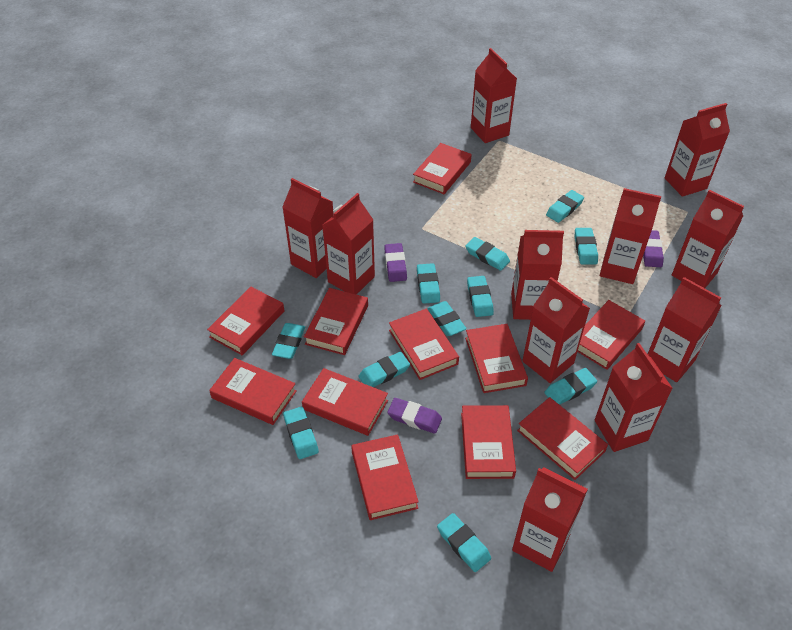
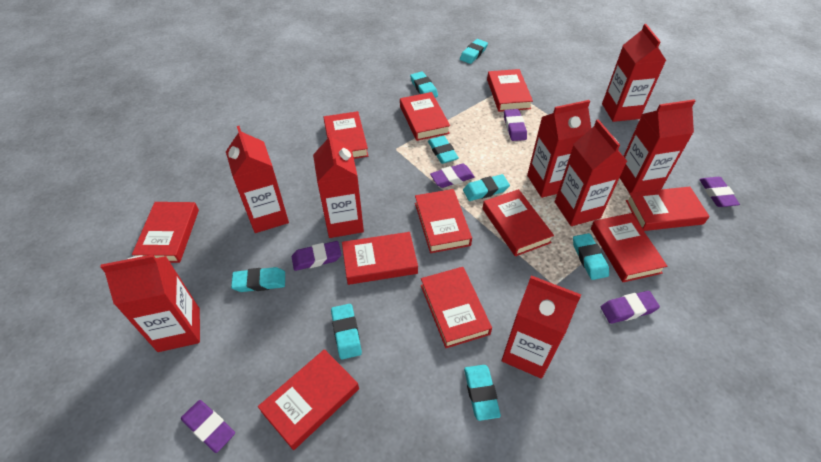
purple eraser: [384,243,407,282] [387,398,442,434] [643,230,664,267] = 3 -> [181,400,235,453] [292,241,341,271] [430,163,475,188] [504,109,527,141] [601,291,660,324] [699,177,740,207] = 6
red carton: [282,178,334,278] [322,193,375,295] [471,48,517,143] [511,230,564,320] [512,467,588,572] [522,277,590,383] [595,343,673,452] [600,188,661,284] [648,277,722,382] [665,103,730,197] [672,190,744,288] = 11 -> [100,254,200,352] [226,126,289,233] [313,131,364,238] [502,275,581,379] [527,100,591,198] [555,119,627,226] [602,24,666,122] [620,99,695,193] = 8
turquoise eraser: [272,323,305,359] [283,407,319,459] [359,352,410,387] [417,263,440,304] [428,301,466,336] [437,513,491,572] [465,237,510,271] [467,276,494,317] [544,368,597,405] [546,190,584,223] [575,228,598,264] = 11 -> [231,267,285,292] [331,304,362,360] [410,71,438,98] [428,136,459,164] [460,39,488,64] [463,174,510,201] [464,365,501,421] [573,233,609,280] = 8

